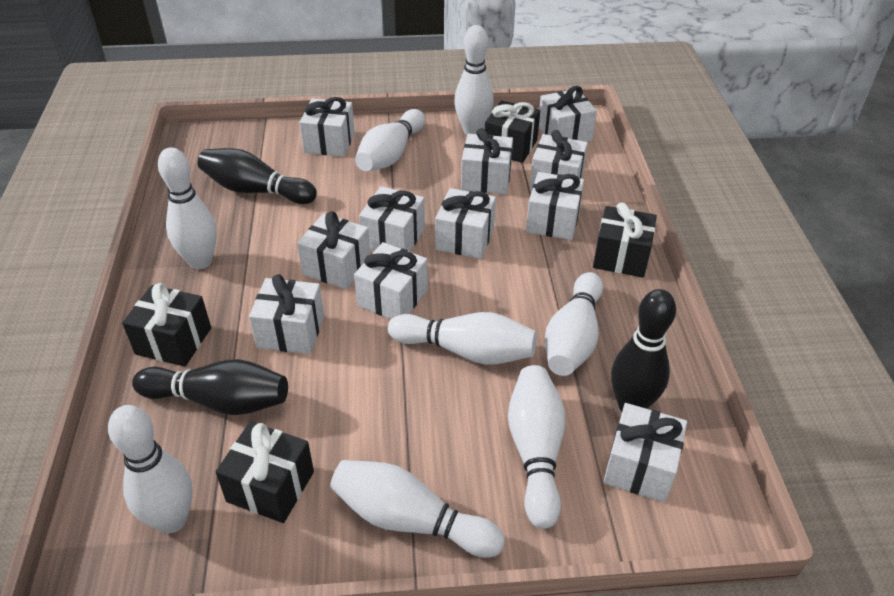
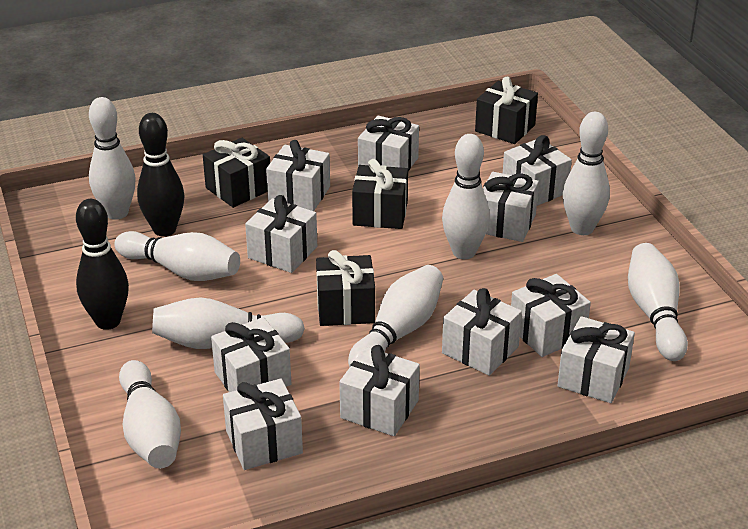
black bowling pin: [132,359,288,415] [198,148,317,204] [611,289,676,411] = 3 -> [76,199,129,330] [137,113,184,237] = 2

